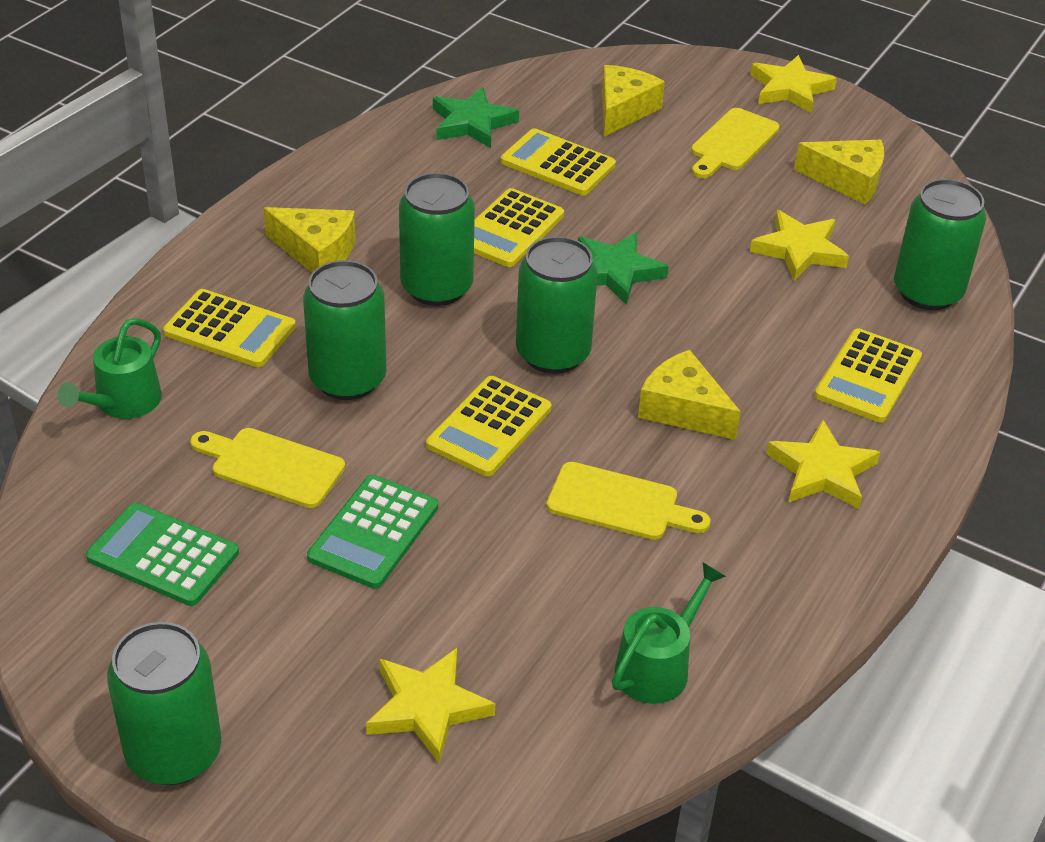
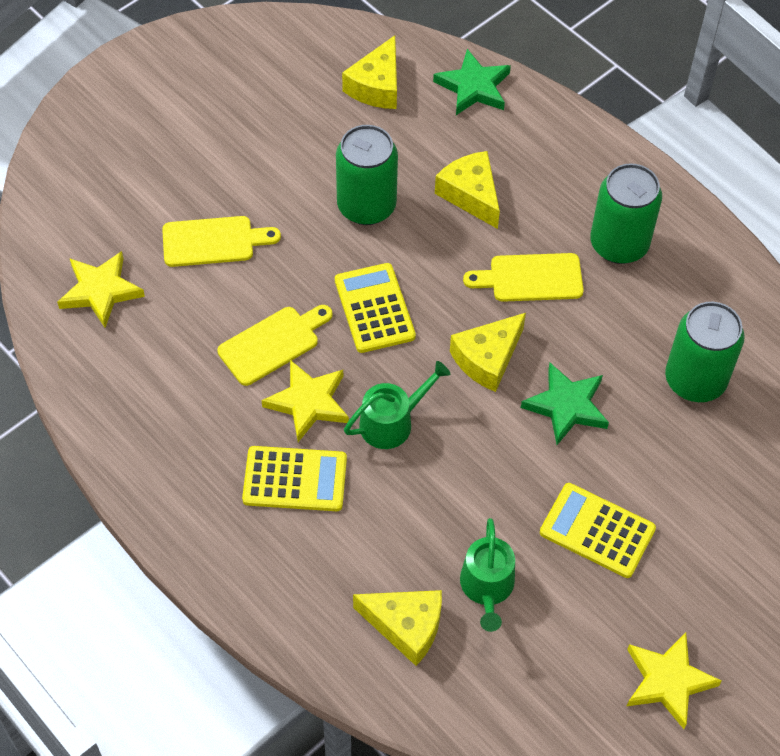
green calculator: [86,503,239,606] [307,475,438,589] = 2 -> none = 0
green can: [107,622,221,785] [303,260,387,400] [399,173,475,306] [516,236,598,374] [894,179,986,310] = 5 -> [336,125,398,225] [590,163,662,264] [665,302,745,402] = 3
yellow calculator: [163,289,296,367] [426,376,551,477] [474,188,564,267] [501,128,616,195] [814,328,922,423] = 5 -> [242,446,347,511] [335,263,416,353] [540,483,656,578] = 3
yellow star: [366,648,495,763] [750,55,837,113] [750,210,849,281] [766,420,880,509] = 4 -> [57,251,145,328] [261,360,349,442] [627,633,722,729] = 3

